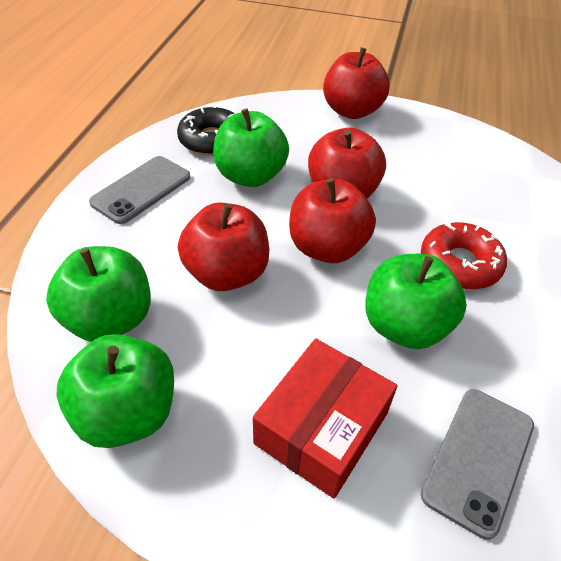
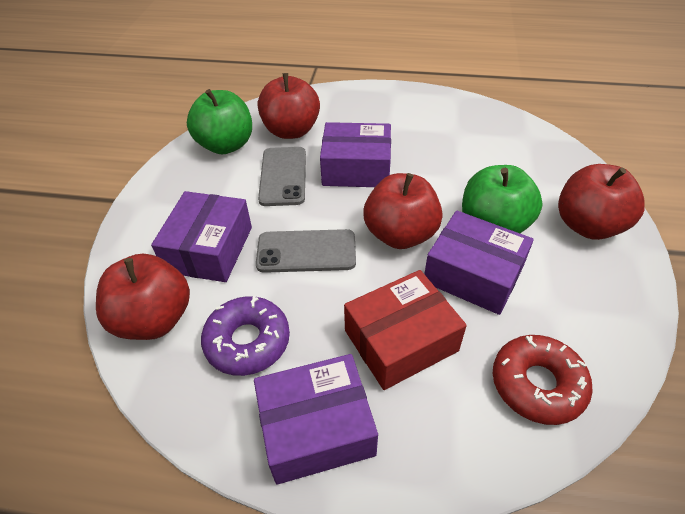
black donut: [177,105,236,155] = 1 -> none = 0
green apple: [46,246,151,342] [56,334,174,448] [213,109,289,187] [365,254,467,349] = 4 -> [187,89,252,154] [462,165,543,233] = 2
purple box: none = 0 -> [151,191,252,282] [254,354,378,485] [320,122,391,187] [425,210,534,315] = 4
purple donut: none = 0 -> [201,296,290,376] = 1

